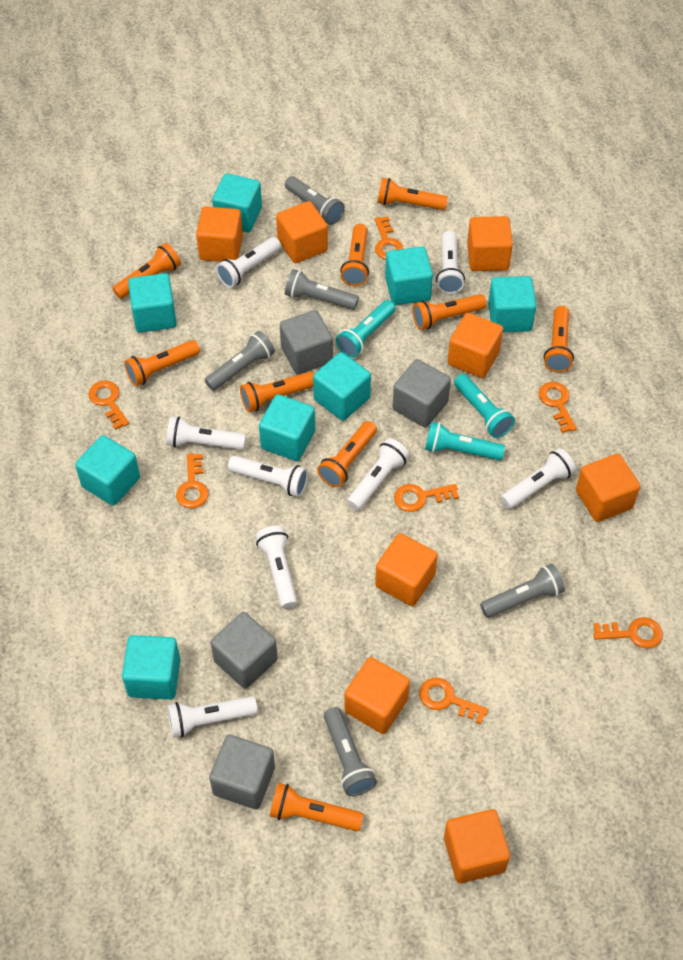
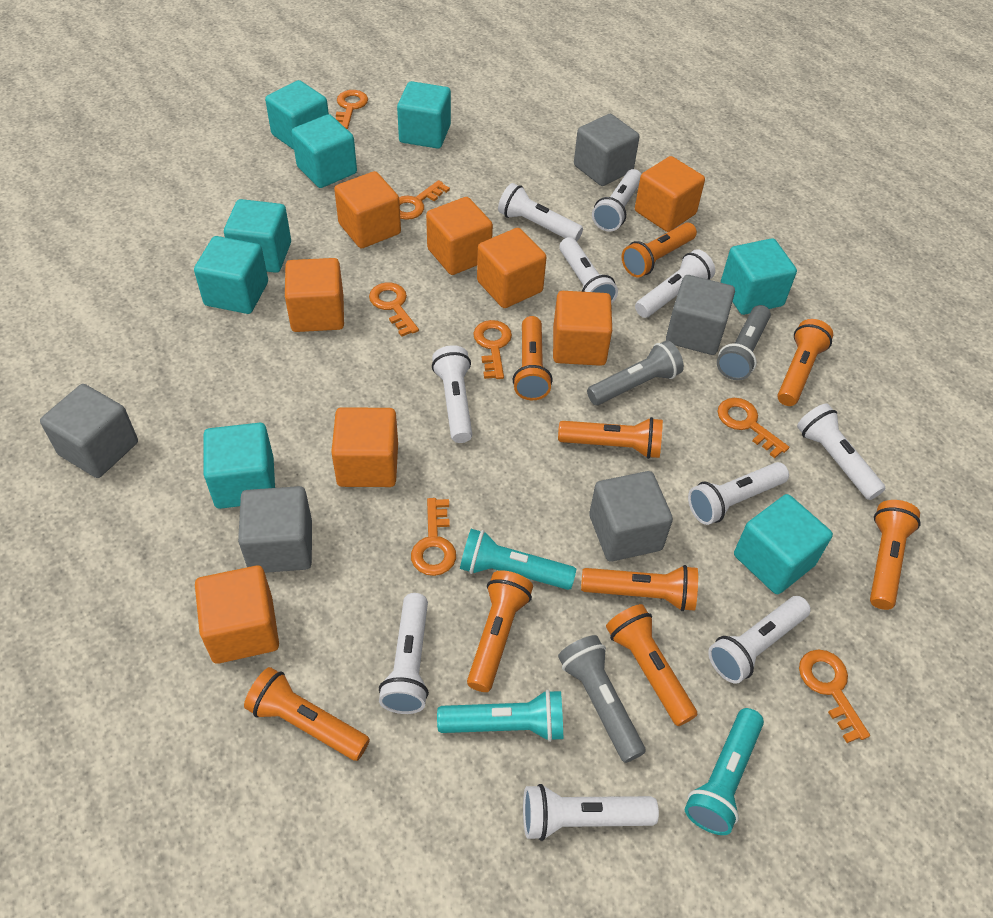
grey cube: [209,735,275,809] [210,612,278,689] [280,310,333,375] [393,359,451,427] = 4 -> [40,384,138,478] [238,486,312,573] [574,114,640,186] [589,471,673,562] [666,275,735,355] = 5
grey flashlight: [205,331,275,391] [285,176,345,225] [285,269,359,310] [324,707,377,796] [480,564,565,618] = 5 -> [558,635,645,763] [587,340,684,405] [717,305,771,380] = 3
white flashlight: [166,417,246,450] [167,696,258,738] [216,237,281,288] [228,456,308,497] [256,526,298,609] [347,438,410,510] [436,231,465,294] [501,448,576,509] = 8 -> [379,593,429,714] [432,345,472,443] [498,183,583,241] [523,784,659,841] [559,237,618,304] [592,169,641,231] [635,249,715,318] [688,462,789,525] [708,596,811,684] [797,403,886,500] = 10

